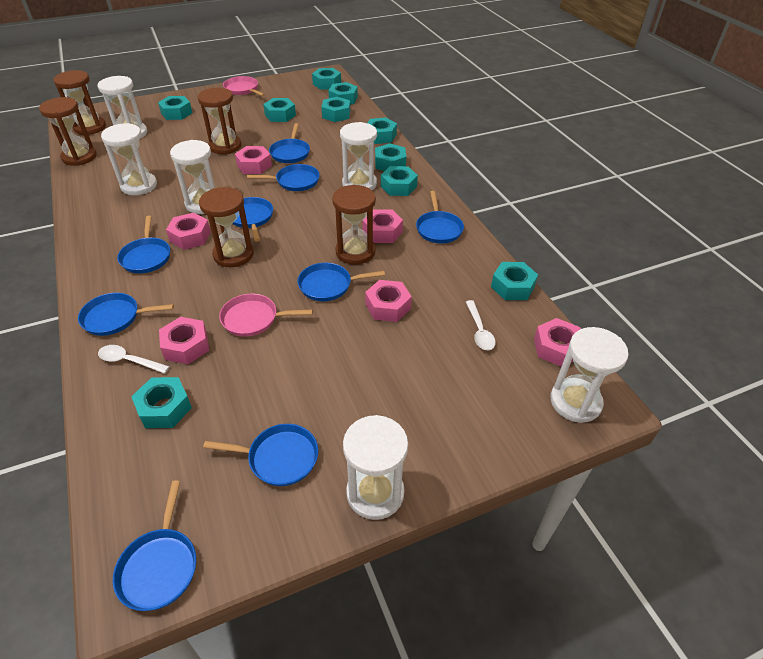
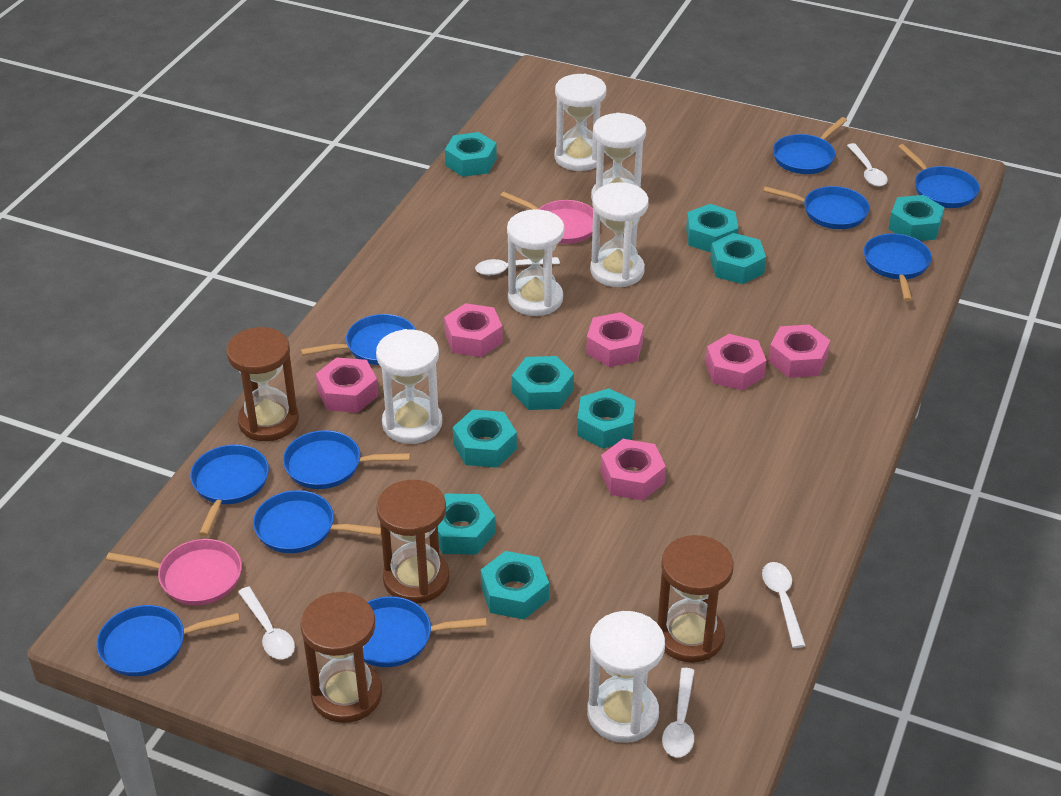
blue pan: [78,293,174,336] [113,481,196,611] [117,216,170,273] [203,424,318,486] [232,197,273,242] [247,164,320,191] [269,123,310,163] [297,263,385,301] [416,191,464,243] = 9 -> [97,605,240,676] [190,444,269,536] [253,490,381,553] [283,430,410,489] [301,314,416,365] [363,596,487,667] [763,186,870,229] [773,117,847,174] [864,233,932,301] [898,144,980,208] = 10
brown hourglass: [39,97,97,166] [53,70,106,135] [198,88,242,154] [199,187,254,267] [332,185,376,265] = 5 -> [226,327,299,441] [300,592,382,723] [376,480,450,604] [657,535,734,663] = 4
turquoise nut: [131,377,192,428] [158,96,192,120] [263,98,296,122] [312,68,341,90] [322,97,350,122] [328,82,358,105] [367,117,397,144] [375,143,406,171] [381,166,418,196] [491,262,538,300] = 10 -> [438,493,495,555] [445,132,497,177] [453,409,517,468] [481,551,549,620] [512,356,574,410] [577,388,635,449] [686,204,738,253] [710,233,766,284] [888,195,945,241] = 9
white spoon: [98,345,170,374] [466,300,496,350] = 2 -> [238,586,295,659] [475,257,560,275] [662,668,695,757] [762,562,806,648] [847,143,888,186] = 5

